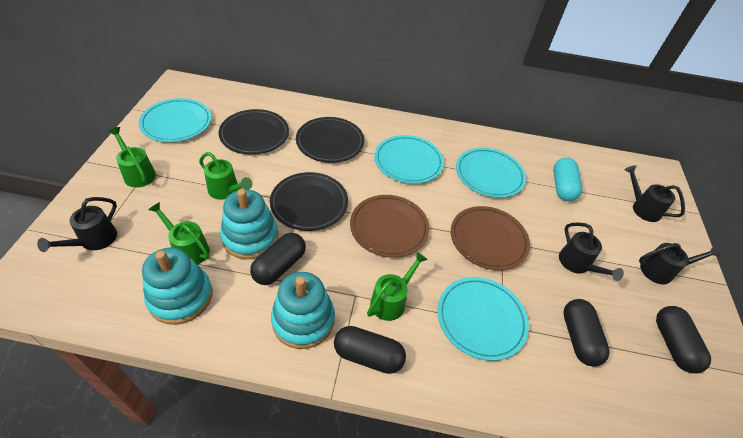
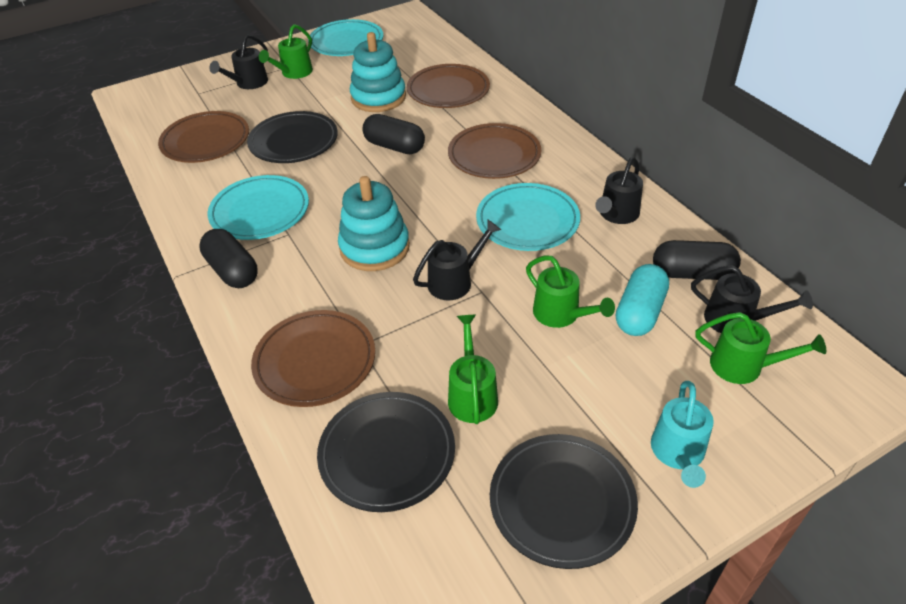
black capsule: [250,233,306,285] [334,326,406,374] [563,299,610,367] [656,306,711,374] = 4 -> [199,229,258,288] [362,114,425,154] [653,240,741,280] = 3
brown plate: [350,195,429,258] [451,206,530,270] = 2 -> [158,111,249,163] [251,310,375,407] [407,64,490,108] [448,123,541,179] = 4
turquoise plate: [139,98,211,142] [375,135,444,184] [438,277,529,361] [456,148,526,198] = 4 -> [207,175,309,240] [308,19,383,56] [476,183,580,251] = 3
turquoise stacking toy: [142,248,212,325] [220,189,278,259] [271,272,335,349] = 3 -> [338,176,410,271] [350,32,406,112] = 2
turquoise watering can: none = 0 -> [651,381,714,488] = 1

